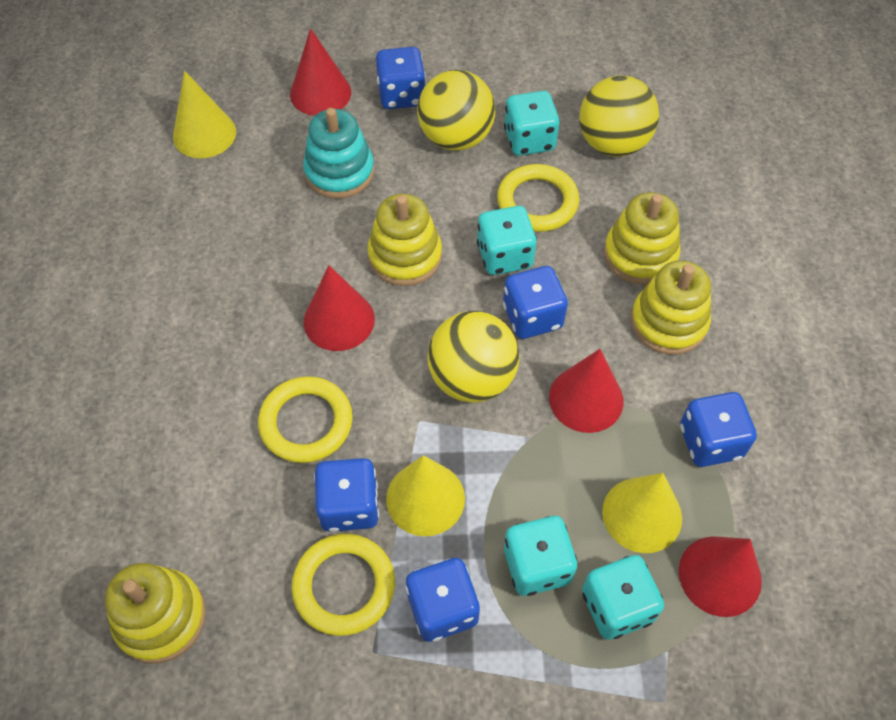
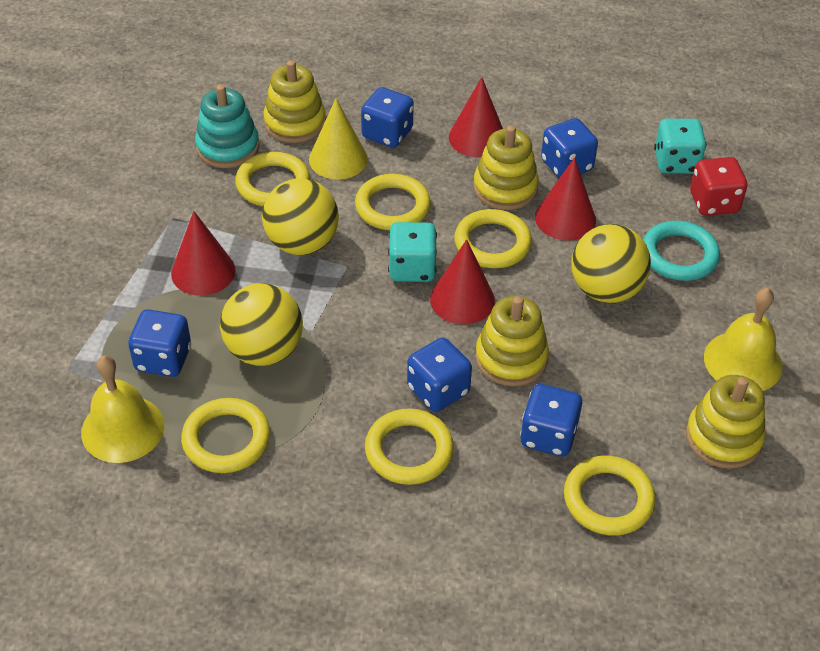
red dice: none = 0 -> [690,157,747,216] = 1
turquoise dice: [477,206,537,275] [504,91,560,156] [504,516,577,596] [582,555,664,640] = 4 -> [388,222,437,282] [654,119,706,174] = 2
turquoise ring: none = 0 -> [643,221,720,281] = 1
yellow bell: none = 0 -> [81,355,164,463] [704,288,783,391] = 2
yellow cone: [173,71,236,158] [386,455,465,536] [602,473,682,553] = 3 -> [309,98,368,180] = 1
yellow ring: [258,376,353,463] [292,534,395,636] [497,164,579,232] = 3 -> [181,398,270,473] [235,152,310,206] [355,174,431,230] [365,408,454,485] [454,209,532,268] [564,456,656,536] = 6

